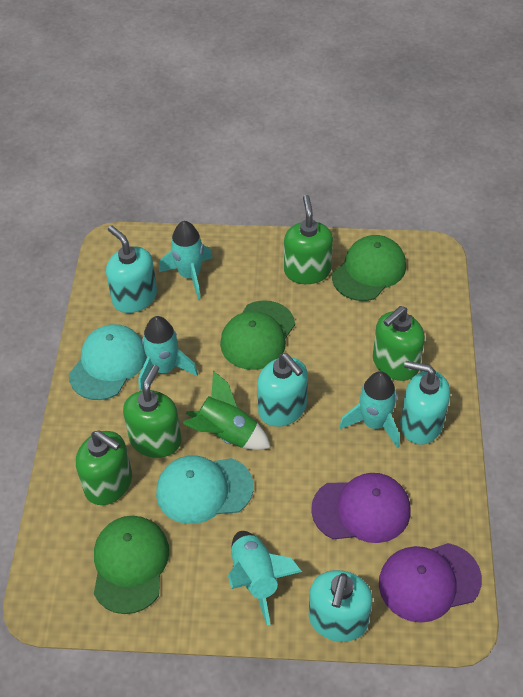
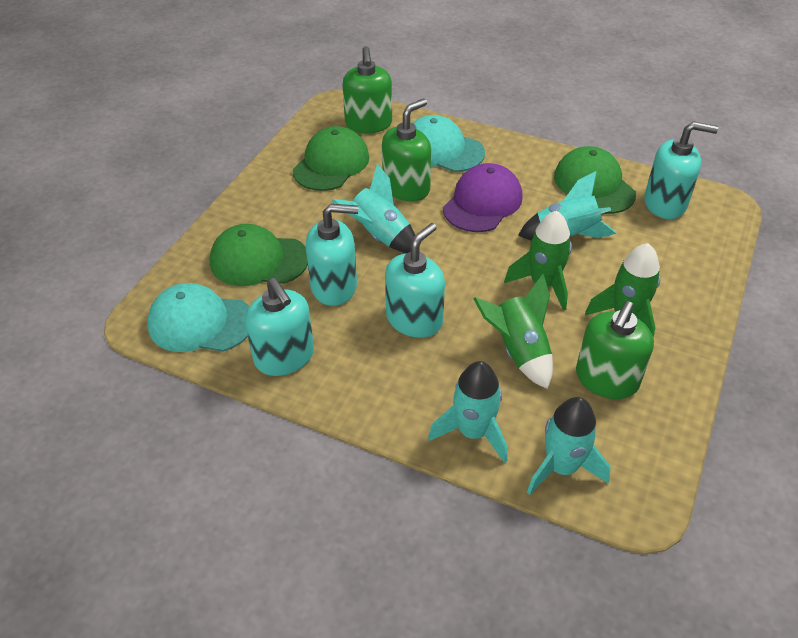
green rocket: [183,371,271,450] = 1 -> [473,274,553,389] [504,211,572,311] [585,243,660,338] = 3
green soap dispenser: [76,430,132,505] [123,365,182,458] [284,195,333,284] [373,306,425,381] = 4 -> [342,46,392,133] [382,98,431,201] [576,301,654,399] = 3
purple cap: [311,473,411,543] [379,543,482,623] = 2 -> [443,163,523,232] = 1

